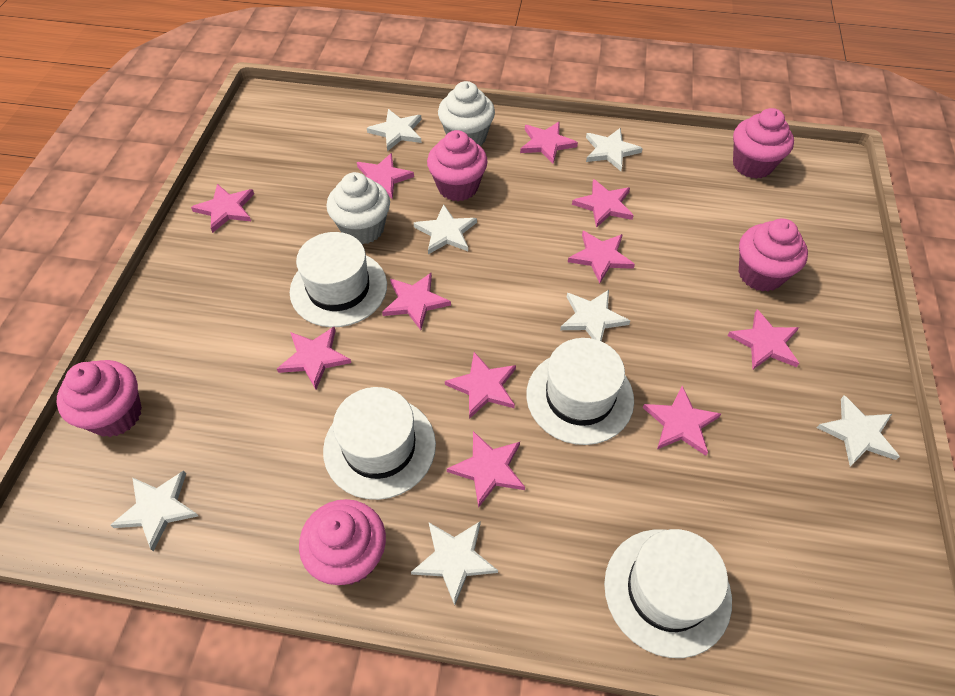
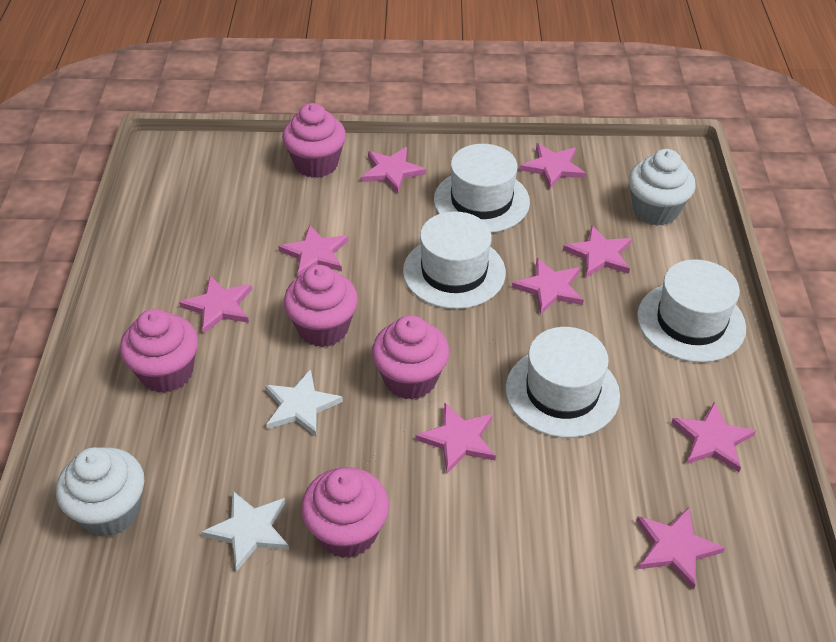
pink star: [191,184,254,233] [277,327,351,389] [357,153,414,199] [382,273,451,330] [445,352,516,419] [447,431,525,508] [520,121,578,164] [568,231,635,283] [572,179,634,228] [643,386,721,456] [728,309,799,369] = 11 -> [179,276,252,334] [278,225,348,277] [361,147,426,193] [416,402,496,473] [512,258,584,315] [520,143,585,189] [563,225,632,277] [636,507,725,590] [671,402,756,472] = 9
white star: [110,471,198,552] [367,109,422,151] [411,522,498,605] [414,204,477,254] [560,290,630,341] [586,128,643,171] [817,395,900,466] = 7 -> [201,491,289,571] [265,369,343,436] = 2

